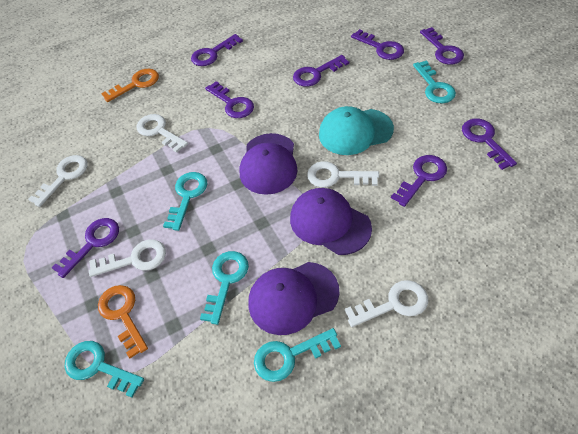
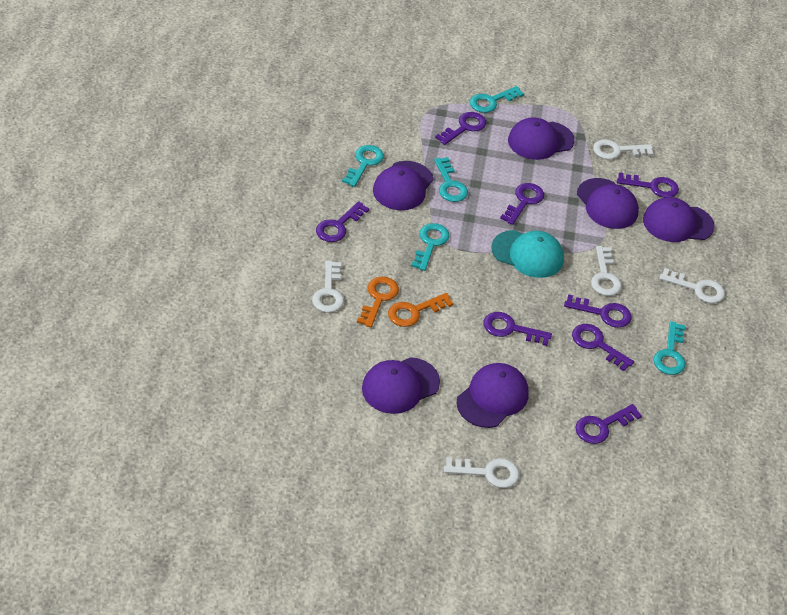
purple cap: [239,133,298,195] [248,262,339,335] [290,188,372,255] = 3 -> [362,357,440,414] [373,161,433,210] [457,363,529,428] [508,117,575,160] [577,178,639,229] [643,197,715,242] = 6

